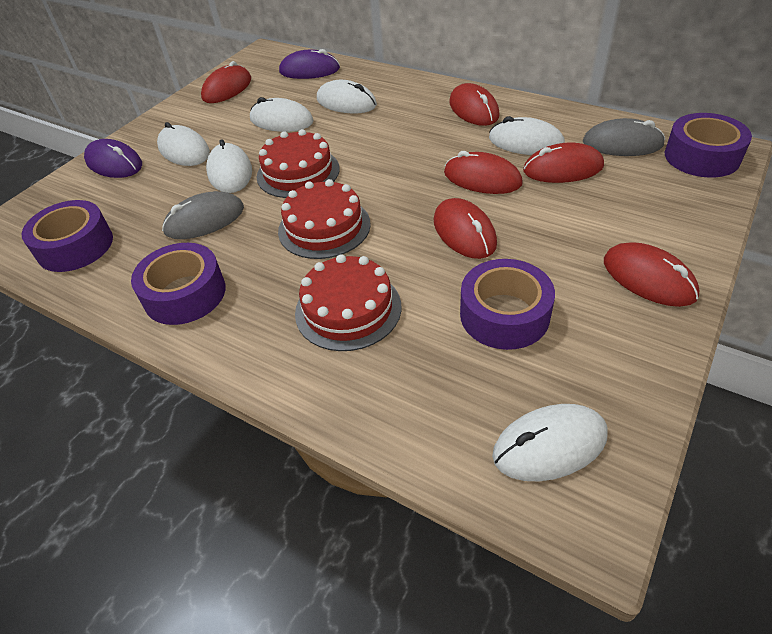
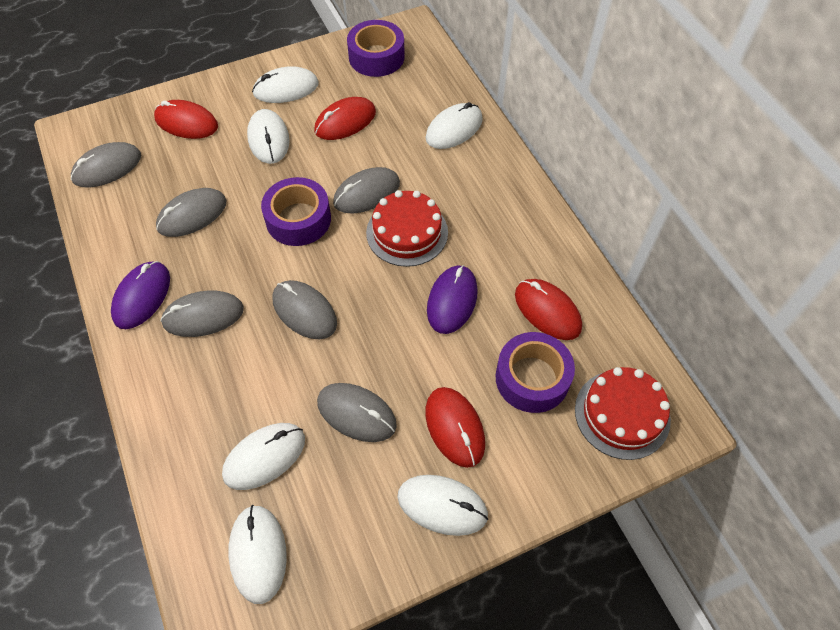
grey mouse: [162,191,244,239] [583,118,665,156] = 2 -> [71,142,141,188] [156,188,227,237] [160,291,244,337] [272,280,337,339] [317,383,397,442] [333,167,400,213] = 6
purple tape: [22,200,113,272] [131,243,225,325] [460,259,555,350] [665,113,752,178] = 4 -> [261,177,331,246] [347,20,405,77] [496,332,575,413] = 3
red cake: [257,129,340,198] [278,179,371,259] [295,254,401,351] = 3 -> [366,190,448,267] [575,367,671,460] = 2
red mouse: [201,61,251,103] [434,198,497,259] [444,151,523,194] [449,83,500,126] [523,142,604,183] [604,242,699,307] = 6 -> [154,100,218,139] [314,97,376,140] [425,387,485,468] [515,279,582,340] = 4

